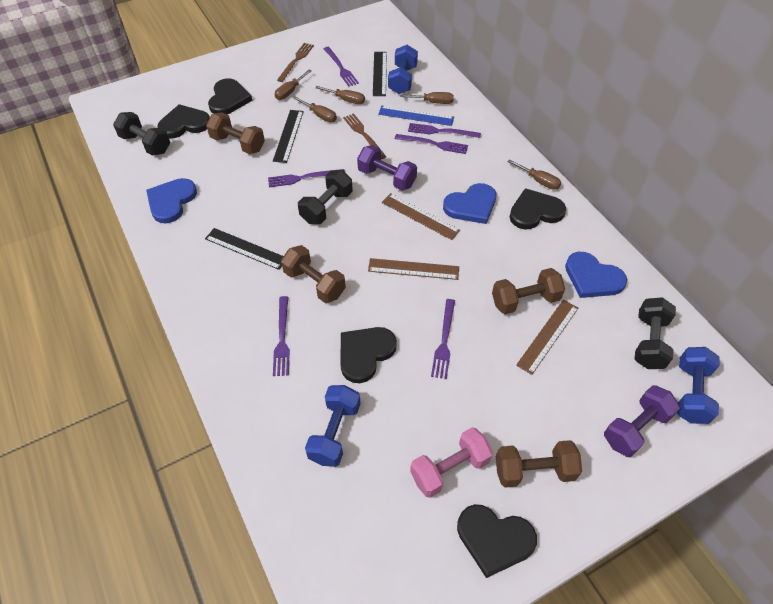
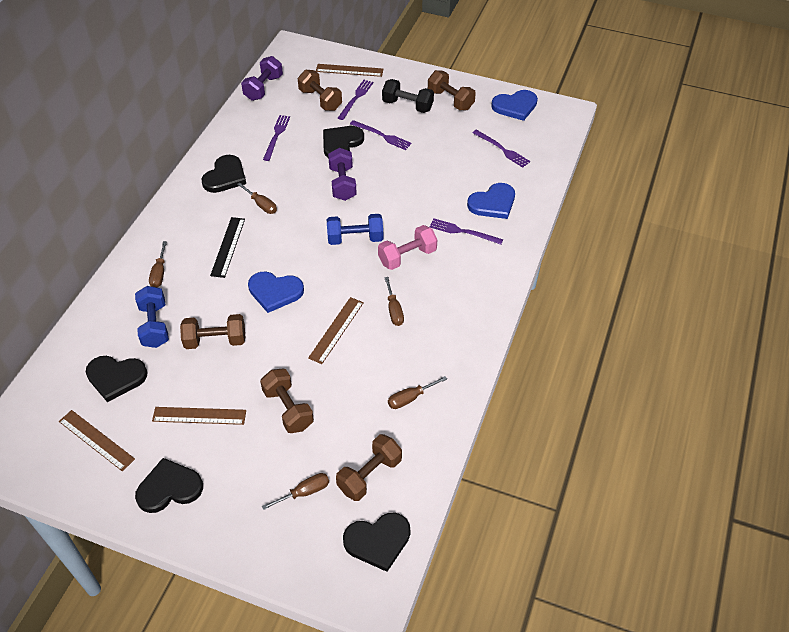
black dumbbell: [113,112,170,155] [298,170,353,224] [634,297,676,369] = 3 -> [382,79,434,113] = 1
black ruler: [205,228,283,270] [273,110,304,163] [373,52,387,96] = 3 -> [210,217,245,278] = 1
blue dumbbell: [305,385,360,467] [388,45,418,94] [677,347,719,424] = 3 -> [135,286,169,348] [327,214,383,245] = 2
blue ruler: [378,106,454,126] = 1 -> none = 0
brown dumbbell: [206,113,265,154] [281,245,346,303] [492,268,565,314] [496,440,582,488] = 4 -> [180,314,245,349] [260,369,314,433] [298,70,342,111] [336,434,402,501] [428,70,476,110] = 5
brown fork: [277,43,314,82] [343,113,386,159] = 2 -> none = 0
brown ruler: [368,258,459,280] [382,193,460,240] [516,300,578,375] = 3 -> [59,410,135,471] [152,407,246,425] [308,297,364,364] [316,64,383,77] = 4
purple fork: [268,169,345,187] [273,296,290,376] [323,47,359,87] [395,134,468,154] [408,123,481,138] [431,299,455,379] = 6 -> [263,115,290,161] [338,80,373,120] [350,120,412,150] [430,219,503,245] [473,129,530,168] = 5

